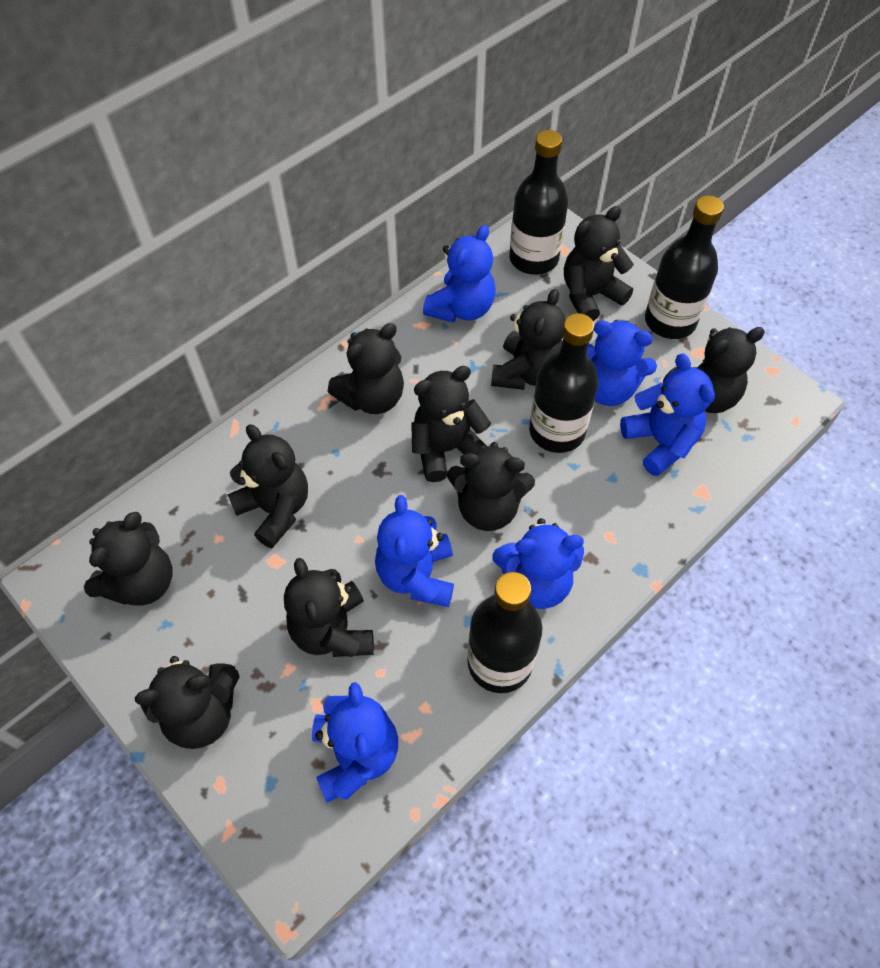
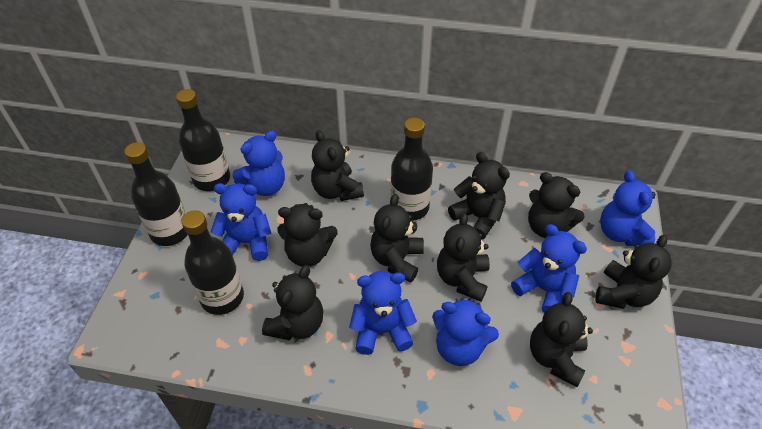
black teddy bear: [84,512,173,606] [135,656,240,749] [227,424,308,548] [284,558,374,657] [328,323,404,414] [411,366,491,482] [447,442,535,531] [491,289,566,390] [564,206,634,321] [663,327,765,413] = 10 -> [262,265,324,340] [277,203,338,267] [311,130,364,201] [370,194,424,283] [437,213,490,301] [448,152,510,239] [528,172,584,238] [530,292,593,387] [595,235,672,309] = 9

